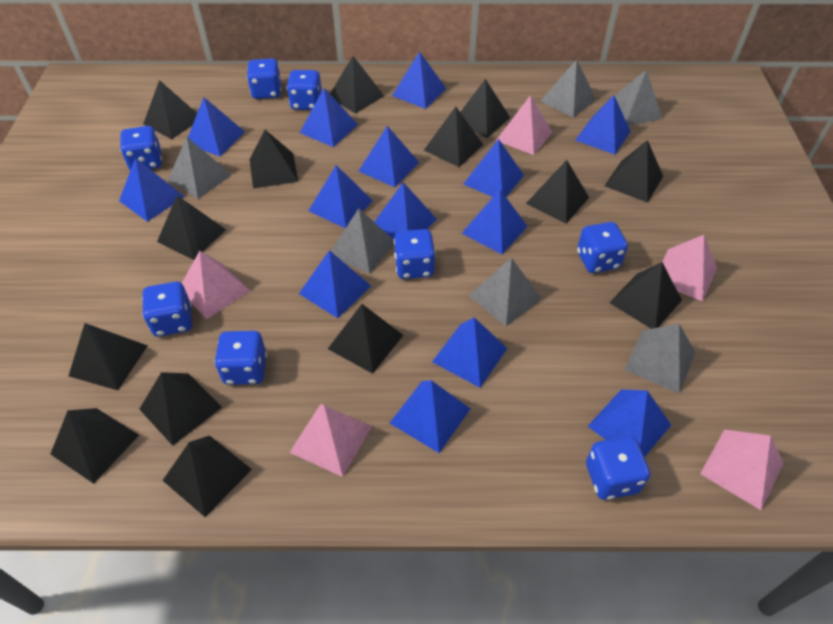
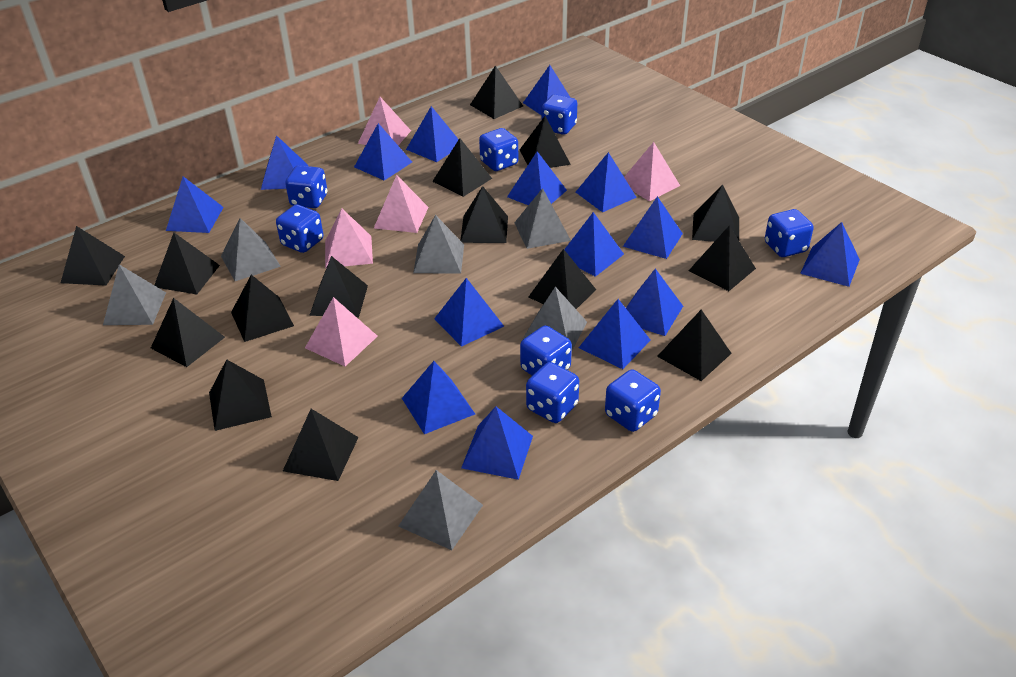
black pyramid: [51,408,139,484] [69,323,148,390] [139,372,222,446] [143,80,197,139] [157,195,226,260] [162,436,252,517] [250,130,298,189] [328,304,403,374] [330,56,384,114] [424,107,483,167] [460,79,510,138] [526,160,589,223] [605,140,663,203] [609,262,682,329] = 14 -> [61,226,125,286] [151,298,225,367] [155,233,220,294] [209,359,272,431] [231,275,294,342] [283,409,359,481] [309,256,368,317] [432,138,492,197] [460,186,508,243] [470,65,523,119] [520,116,571,168] [528,249,596,309] [657,310,732,381] [689,225,756,291] [692,185,739,242] = 15
blue pyramid: [119,158,185,222] [188,97,245,156] [299,250,371,318] [300,88,358,147] [309,165,373,229] [359,126,419,187] [375,182,437,239] [390,380,470,453] [392,51,446,109] [432,318,508,388] [462,190,528,254] [463,139,524,197] [575,95,631,155] [588,389,671,457] = 14 -> [166,176,224,233] [261,135,308,190] [354,123,412,181] [402,361,475,434] [406,106,459,162] [434,278,504,347] [461,406,533,480] [507,151,567,205] [523,65,571,116] [564,212,624,277] [576,152,637,212] [579,299,651,369] [623,196,683,259] [626,269,683,336] [800,222,860,287] = 15

